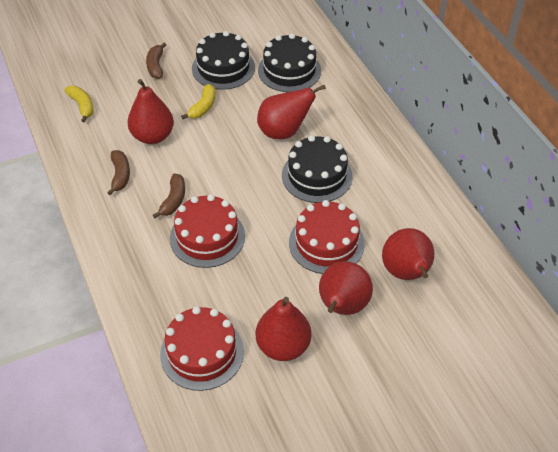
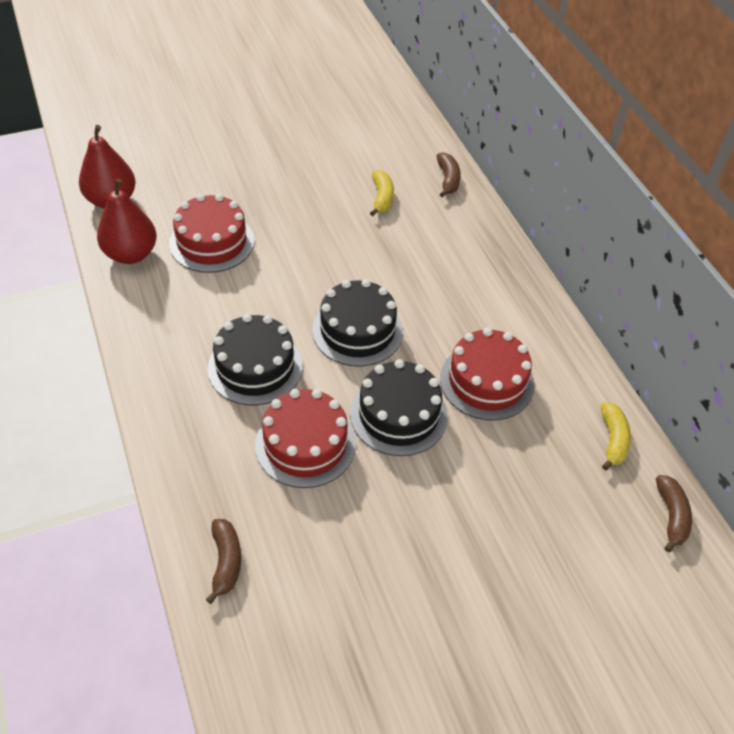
red pear: [127,79,174,144] [256,297,311,361] [257,85,326,139] [319,261,373,315] [382,228,434,280] = 5 -> [79,125,136,209] [97,178,157,264] = 2

